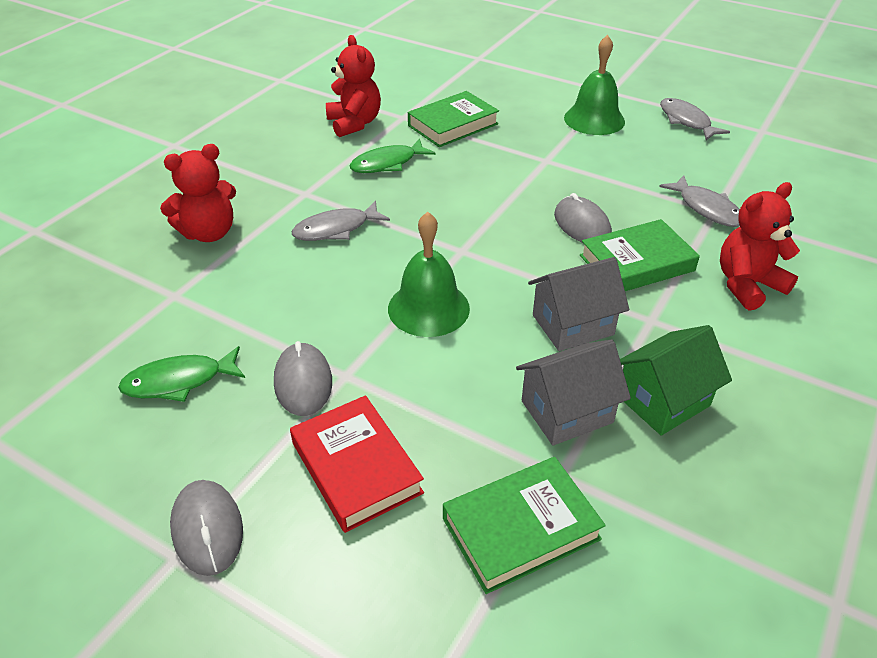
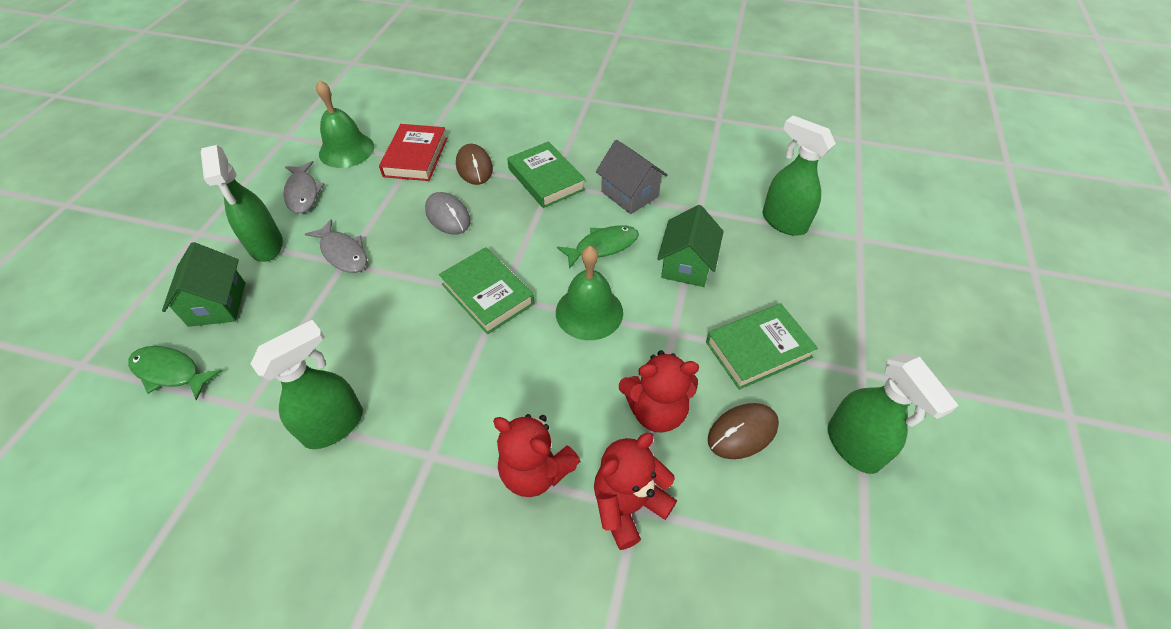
brown mouse: none = 0 -> [456,144,493,185] [708,403,779,459] = 2
green house: [620,325,732,435] = 1 -> [162,242,245,327] [657,205,724,287] = 2
green spray bottle: none = 0 -> [201,145,283,262] [251,320,363,449] [762,115,836,236] [828,353,959,474] = 4
grey fish: [292,201,390,241] [659,176,740,227] [660,98,730,140] = 3 -> [283,161,324,213] [305,219,367,273] = 2
grey house: [516,340,631,445] [528,257,629,351] = 2 -> [596,140,668,214] = 1
grey mouse: [170,480,243,576] [274,341,332,416] [554,193,612,243] = 3 -> [425,192,471,235] = 1

